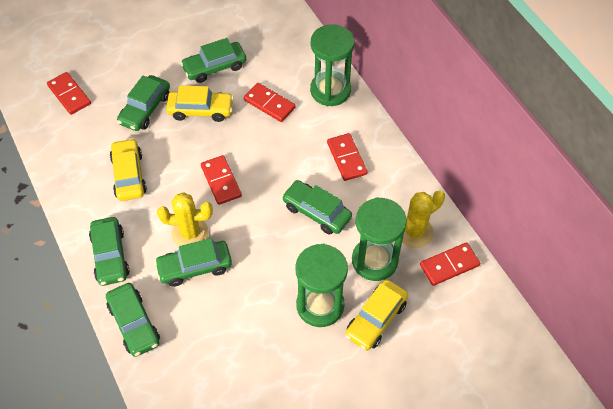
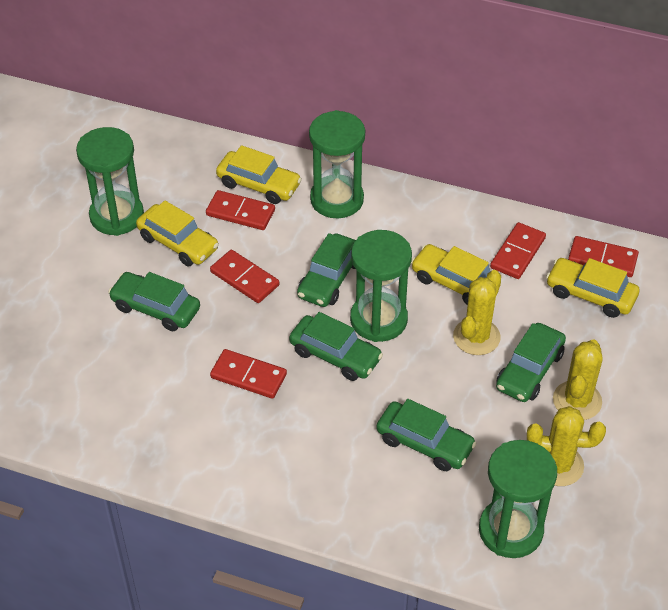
green car: [89,217,130,286] [106,283,160,357] [117,75,170,131] [154,238,232,287] [181,38,246,83] [282,180,352,235] = 6 -> [108,272,200,331] [289,312,383,381] [297,233,356,307] [376,399,477,471] [496,323,566,402] = 5
green hourglass: [295,244,348,327] [310,24,354,106] [352,197,407,281] = 3 -> [76,127,144,236] [309,110,365,218] [350,230,412,342] [479,440,557,558] = 4
yellow cactus: [157,192,213,246] [402,191,445,248] = 2 -> [453,270,501,355] [527,406,606,486] [553,339,603,420] = 3
yellow car: [110,138,147,201] [166,85,234,122] [345,279,408,351] = 3 -> [136,201,219,266] [216,145,302,204] [411,244,501,305] [546,258,639,318] = 4

